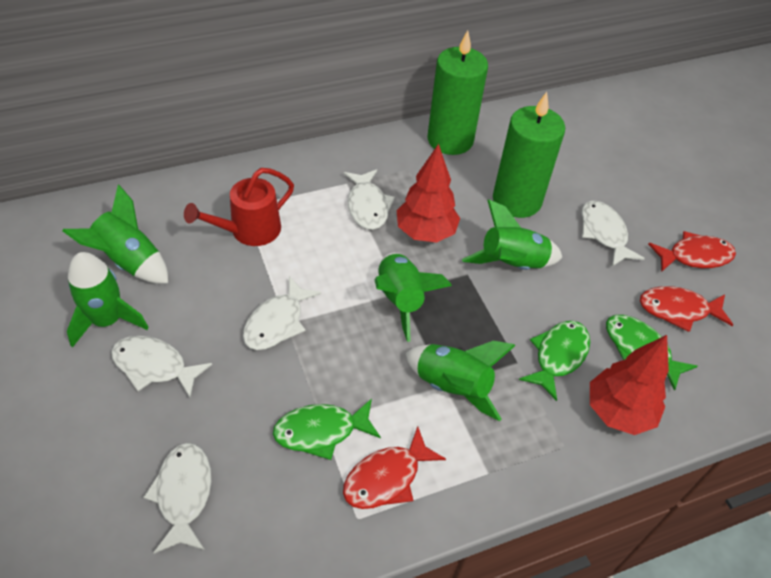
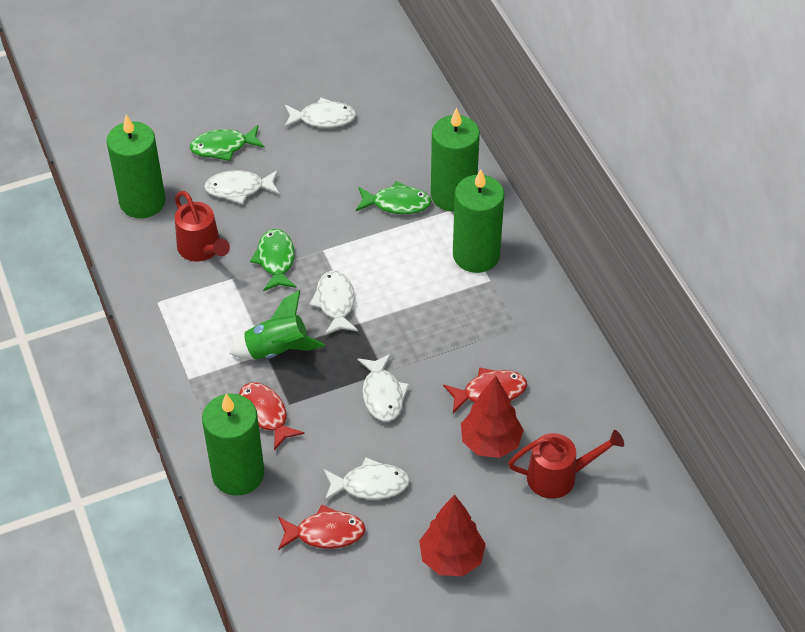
green candle: [428,30,488,155] [493,92,565,218] = 2 -> [107,115,166,218] [202,394,264,496] [431,108,480,212] [453,169,504,273] = 4
green rocket: [63,185,168,284] [67,252,149,348] [374,253,452,342] [406,341,515,421] [462,200,562,270] = 5 -> [229,290,325,360] = 1
red watering can: [184,168,294,246] = 1 -> [175,191,230,261] [508,430,624,499] = 2

